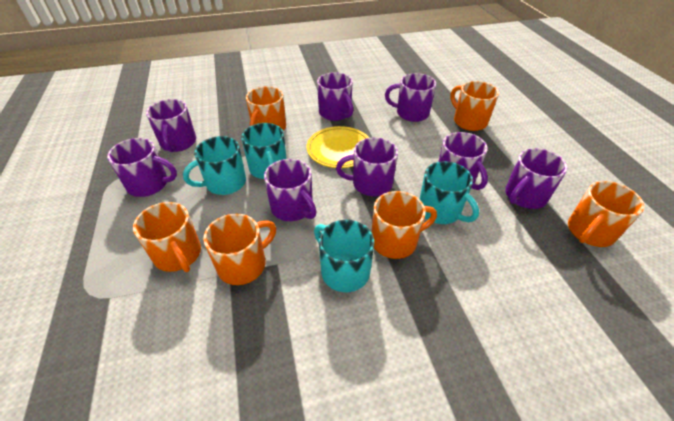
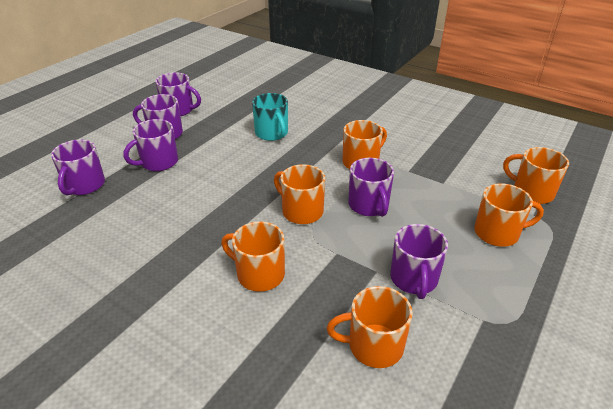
purple mug: [107,138,177,197] [146,99,196,152] [264,159,316,221] [317,72,353,121] [336,137,398,196] [385,73,436,122] [438,132,488,190] [505,148,568,209] = 8 -> [51,140,105,195] [123,119,178,171] [133,94,183,139] [155,73,201,116] [348,158,394,217] [390,224,448,299] = 6
turquoise mug: [183,136,246,195] [241,123,287,179] [314,220,374,292] [420,161,479,224] = 4 -> [252,93,288,141] = 1
yellow plate: [307,126,369,168] = 1 -> none = 0

